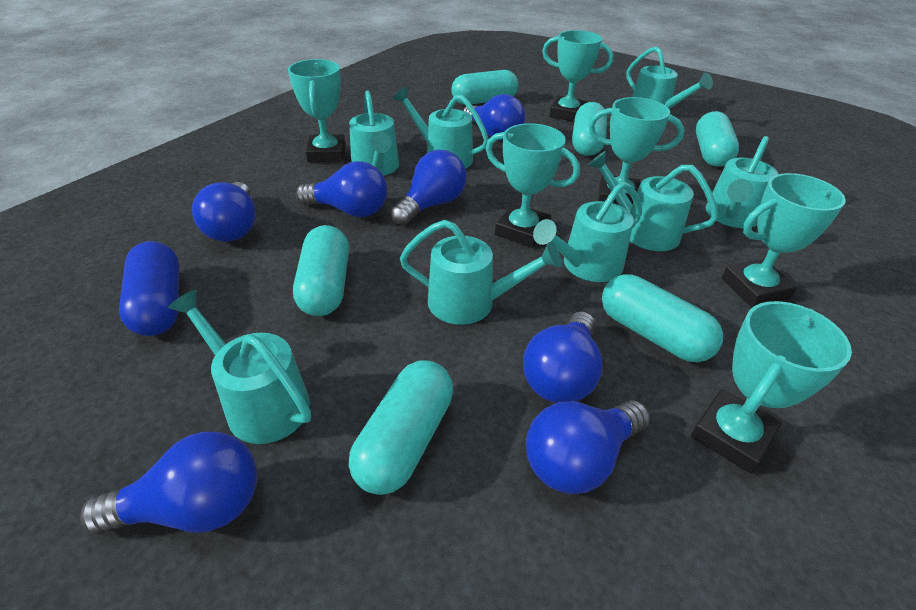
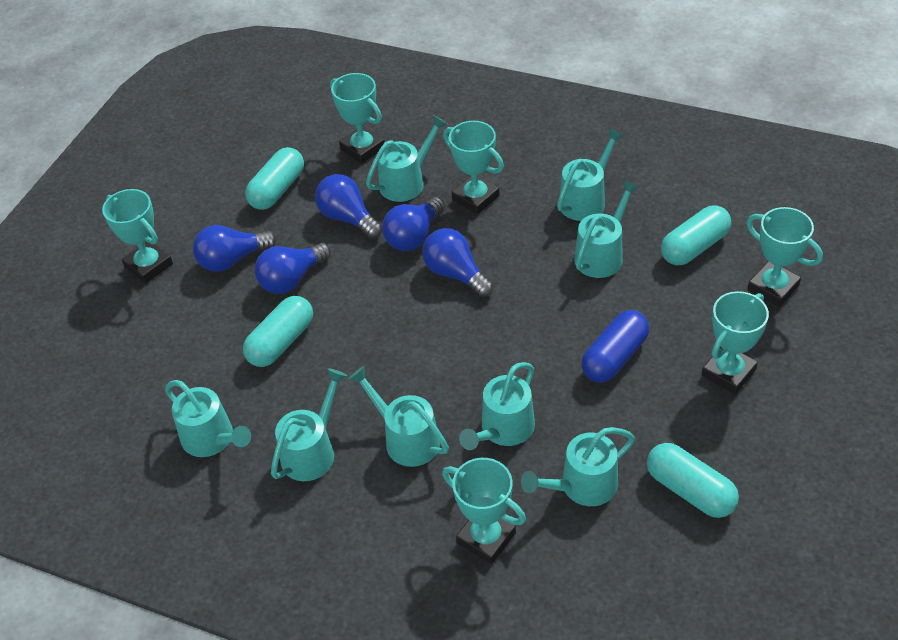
blue light bulb: [80,432,257,535] [192,182,256,242] [296,161,387,217] [391,150,467,225] [463,94,525,141] [523,311,603,403] [526,400,650,494] = 7 -> [193,225,277,272] [255,243,331,294] [315,174,382,239] [382,197,445,251] [422,228,493,297] = 5
turquoise capsule: [293,225,349,316] [349,360,453,495] [451,70,518,105] [572,102,607,156] [602,274,723,362] [696,111,739,167] = 6 -> [243,296,313,367] [245,147,304,210] [647,443,739,518] [661,205,731,265] = 4

